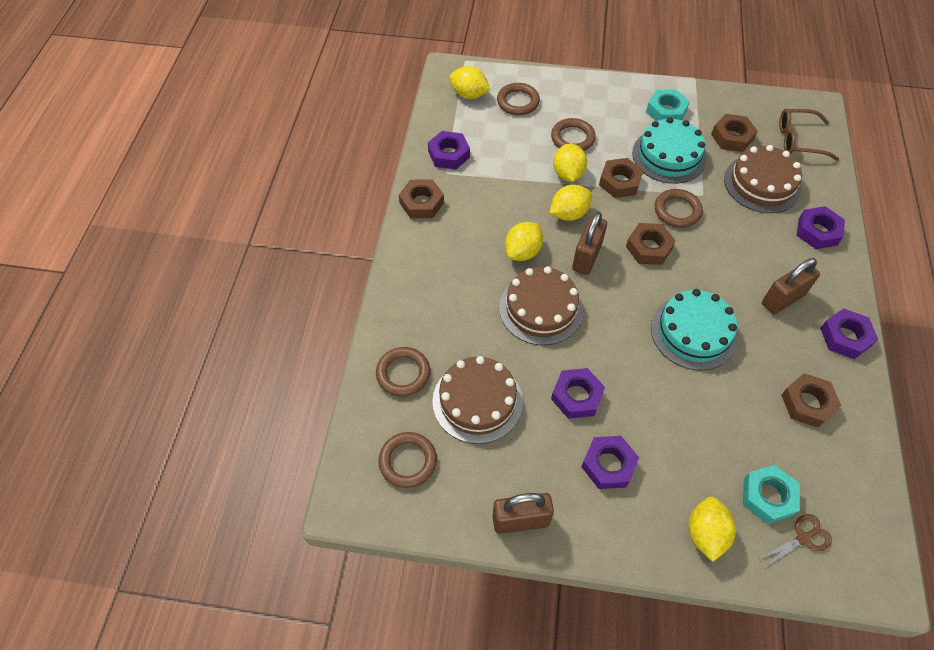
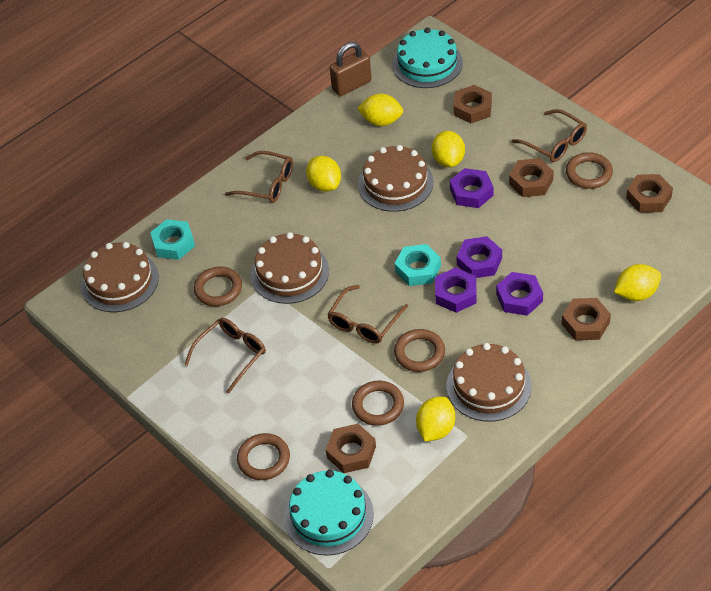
brown cake: [432,356,523,444] [499,266,583,345] [724,145,802,213] = 3 -> [81,242,159,312] [251,232,329,304] [358,145,433,212] [447,343,532,421] = 4
brown glasses: [779,109,839,161] = 1 -> [184,318,266,394] [225,151,293,203] [327,285,408,344] [512,109,587,162] = 4
brown padlock: [492,493,554,534] [572,212,607,275] [762,258,820,314] = 3 -> [330,42,372,96] = 1
brown scissors: [759,514,832,568] = 1 -> none = 0
purple nut: [428,131,470,170] [551,368,605,419] [581,436,639,489] [797,206,845,249] [820,308,878,359] = 5 -> [435,267,477,313] [450,168,493,208] [457,236,502,278] [496,272,543,316] = 4

